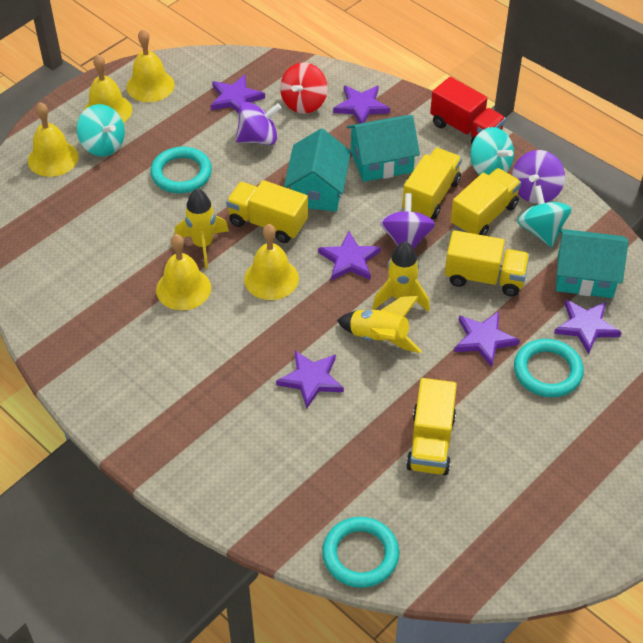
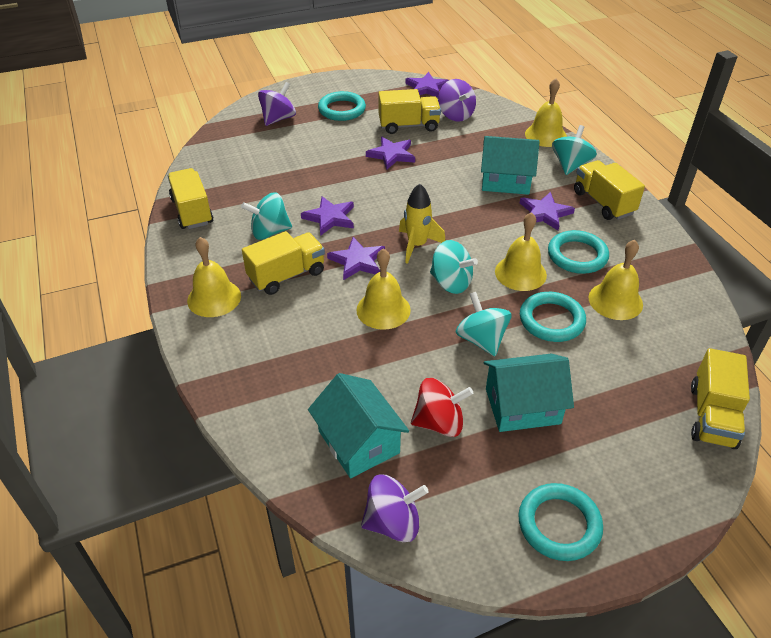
purple star: [211,75,265,113] [276,351,344,408] [318,231,381,281] [333,85,390,124] [454,311,520,367] [554,300,622,354] = 6 -> [301,196,354,236] [327,237,385,280] [366,137,415,170] [405,72,449,98] [520,192,575,230] = 5
red truck: [430,77,506,144] = 1 -> none = 0
turquoise ring: [151,147,212,193] [322,517,399,588] [514,339,584,397] = 3 -> [318,91,366,121] [518,483,603,561] [520,292,586,342] [548,230,609,274] = 4
turquoise spinning top: [77,104,125,156] [470,127,514,175] [517,185,571,247] = 3 -> [241,192,292,240] [430,240,478,294] [456,292,512,356] [552,125,597,175] = 4
yellow rocket: [175,189,229,269] [337,296,422,353] [372,241,430,312] = 3 -> [399,184,446,264] = 1

